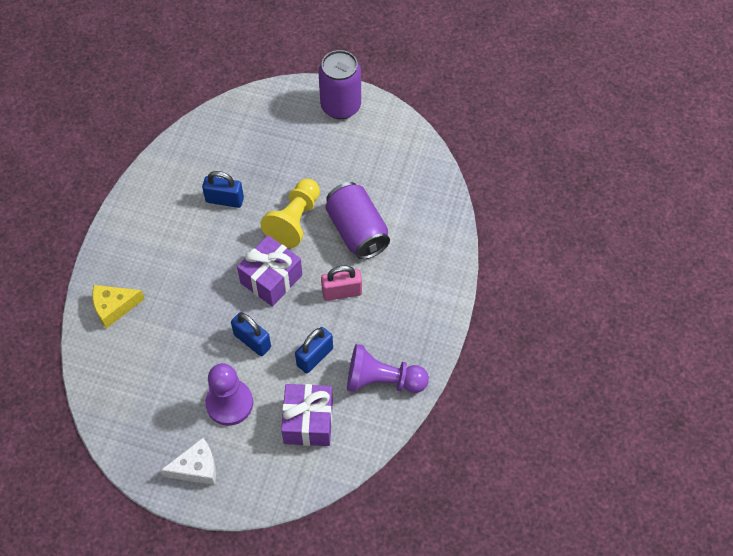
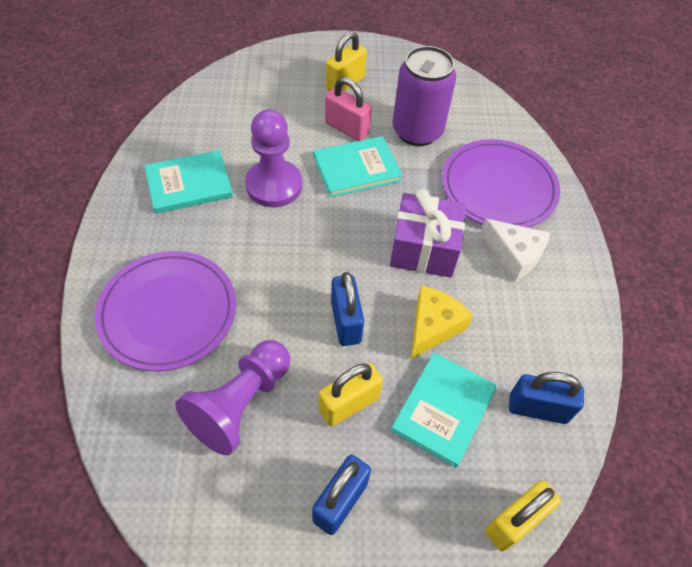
purple can: [319,50,361,119] [325,182,390,259] = 2 -> [392,46,456,146] = 1
purple gift: [237,235,302,307] [281,384,333,446] = 2 -> [390,189,466,278] = 1
purple plate: none = 0 -> [95,251,236,372] [442,139,560,228] = 2
turquoise book: none = 0 -> [144,150,233,214] [314,136,402,197] [391,352,497,468] = 3
yellow padlock: none = 0 -> [319,363,383,427] [326,31,367,91] [485,480,561,551] = 3
yellow pawn: [261,179,320,248] = 1 -> none = 0

